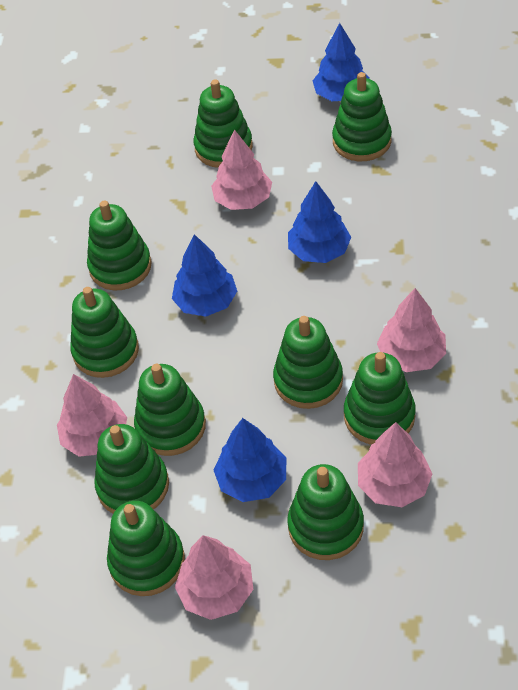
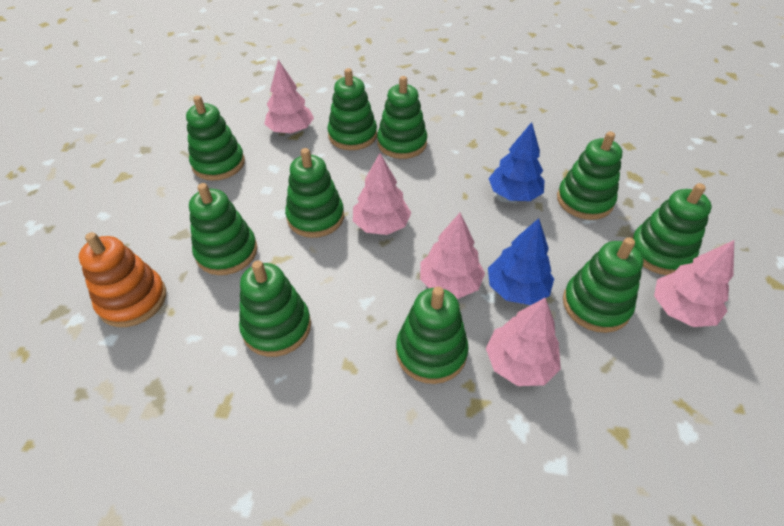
blue tree: [172,234,237,317] [214,418,286,502] [288,181,351,263] [312,23,370,101] = 4 -> [488,122,545,201] [488,218,554,305] = 2
orange stacking toy: none = 0 -> [79,232,166,327] = 1

